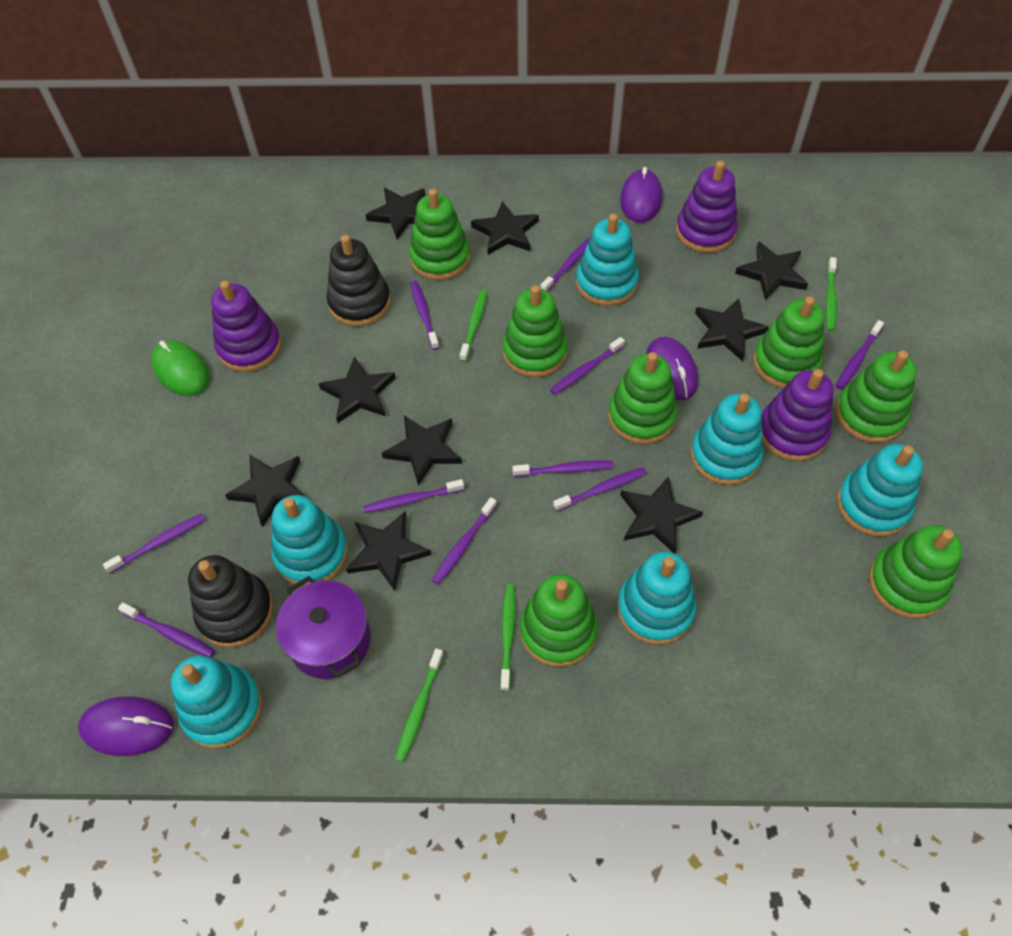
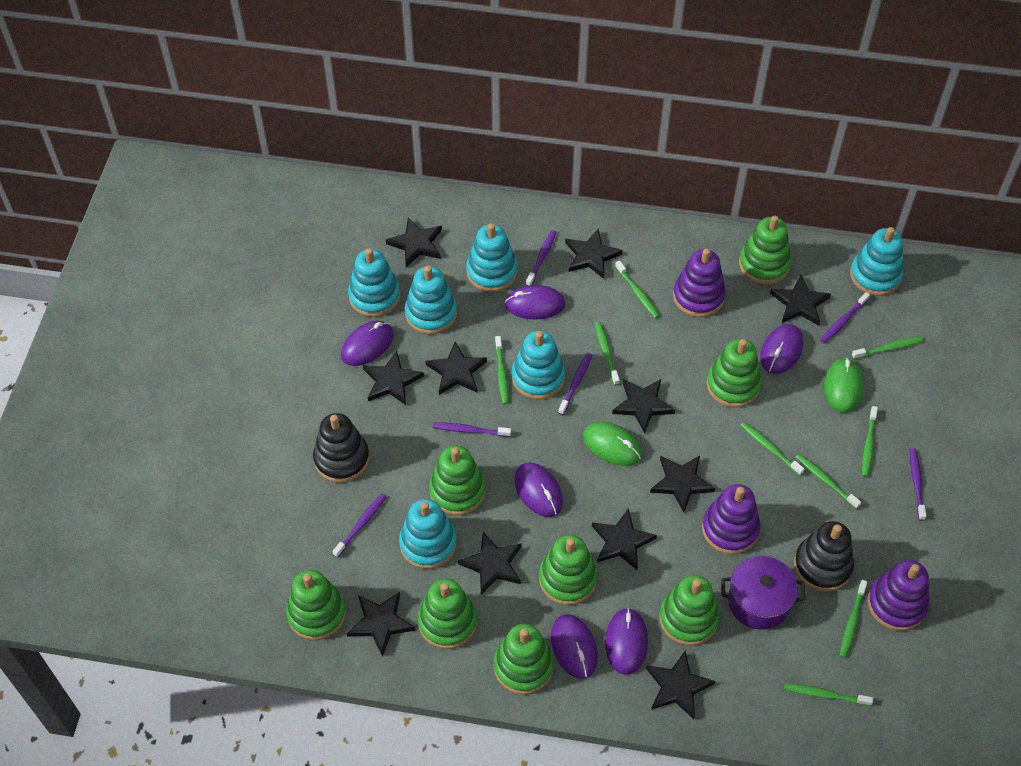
black star: [225,454,304,527] [318,356,396,423] [346,511,431,591] [366,187,425,239] [382,415,462,486] [471,201,539,255] [620,476,703,554] [695,298,769,361] [735,241,808,300] = 9 -> [346,592,416,657] [363,351,424,405] [386,217,442,267] [426,341,487,395] [458,532,522,595] [565,228,623,279] [592,508,657,570] [612,379,675,433] [646,651,715,719] [650,456,715,512] [770,275,831,326] = 11
green mouse: [151,340,210,396] = 1 -> [583,422,642,466] [824,357,863,413] = 2
green stacking toy: [409,189,470,280] [502,285,568,377] [520,574,598,667] [608,352,678,444] [753,296,825,388] [836,350,917,443] [869,525,963,618] = 7 -> [286,570,346,640] [418,578,477,649] [429,446,486,515] [494,624,554,695] [539,535,598,605] [659,575,720,646] [707,339,762,407] [739,216,791,284] = 8
green toothbrush: [395,648,444,762] [460,290,487,362] [500,584,516,691] [826,257,837,332] = 4 -> [495,336,509,404] [595,322,620,385] [615,261,660,318] [741,422,804,475] [784,683,873,706] [796,454,861,509] [840,580,868,658] [852,336,924,359] [862,406,878,477] = 9
purple mouse: [78,696,174,756] [620,167,662,223] [646,337,698,400] = 3 -> [341,321,394,366] [504,285,566,319] [514,462,563,517] [551,614,598,679] [605,608,648,675] [760,324,803,374] = 6
purple toothbrush: [103,514,205,573] [118,602,215,658] [363,479,464,513] [410,281,439,350] [432,497,497,584] [512,460,613,477] [540,237,590,292] [550,337,625,395] [553,467,647,511] [836,320,884,390] = 10 -> [332,494,386,558] [433,423,511,437] [526,230,556,286] [558,353,592,415] [820,292,870,343] [910,448,926,521] = 6

